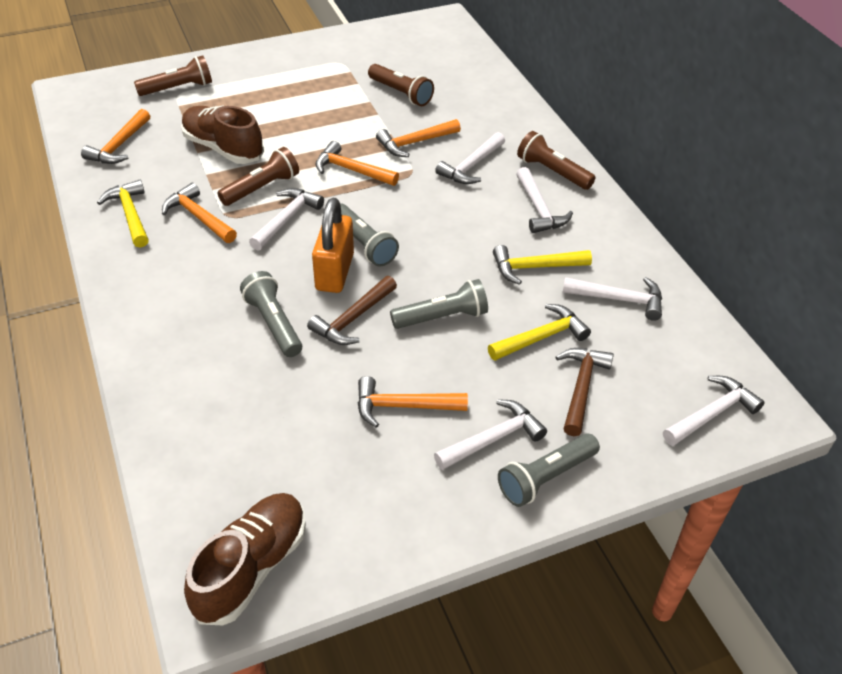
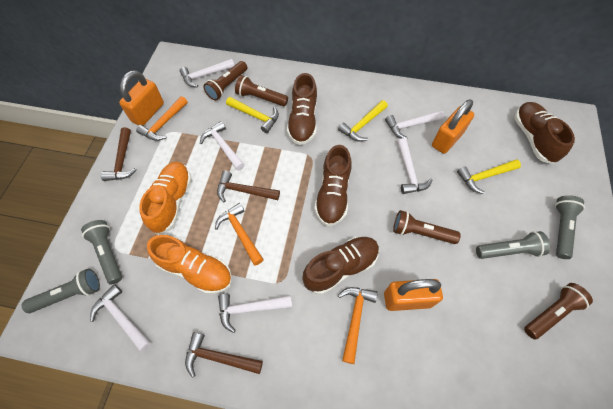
brown hammer: [307,276,397,345] [556,348,614,436] = 2 -> [101,127,137,181] [185,332,263,378] [217,171,280,202] = 3
brown shoe: [181,106,264,164] [184,493,306,626] = 2 -> [287,73,317,145] [302,236,379,295] [314,145,351,226] [514,102,575,164] = 4
orange hammer: [81,109,150,164] [162,183,237,243] [315,141,399,186] [357,376,468,428] [376,119,461,157] = 5 -> [136,96,188,141] [215,203,264,266] [338,287,377,364] = 3
orange padlock: [312,198,354,293] = 1 -> [119,70,164,126] [384,279,443,311] [432,99,474,154] = 3
orange shoe: none = 0 -> [139,162,192,235] [147,235,232,294] = 2

